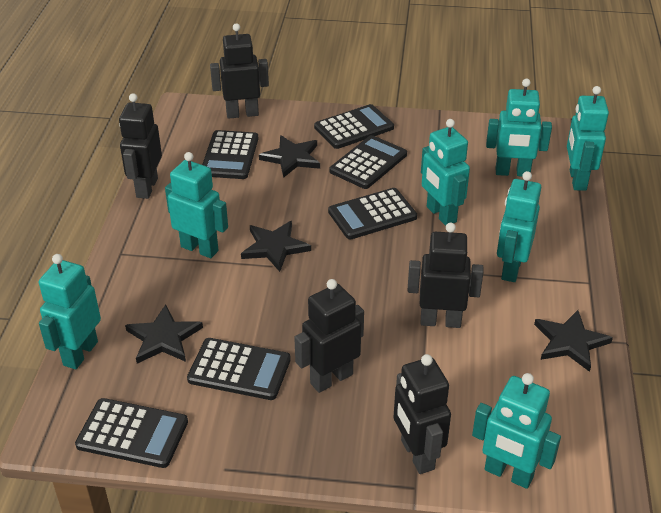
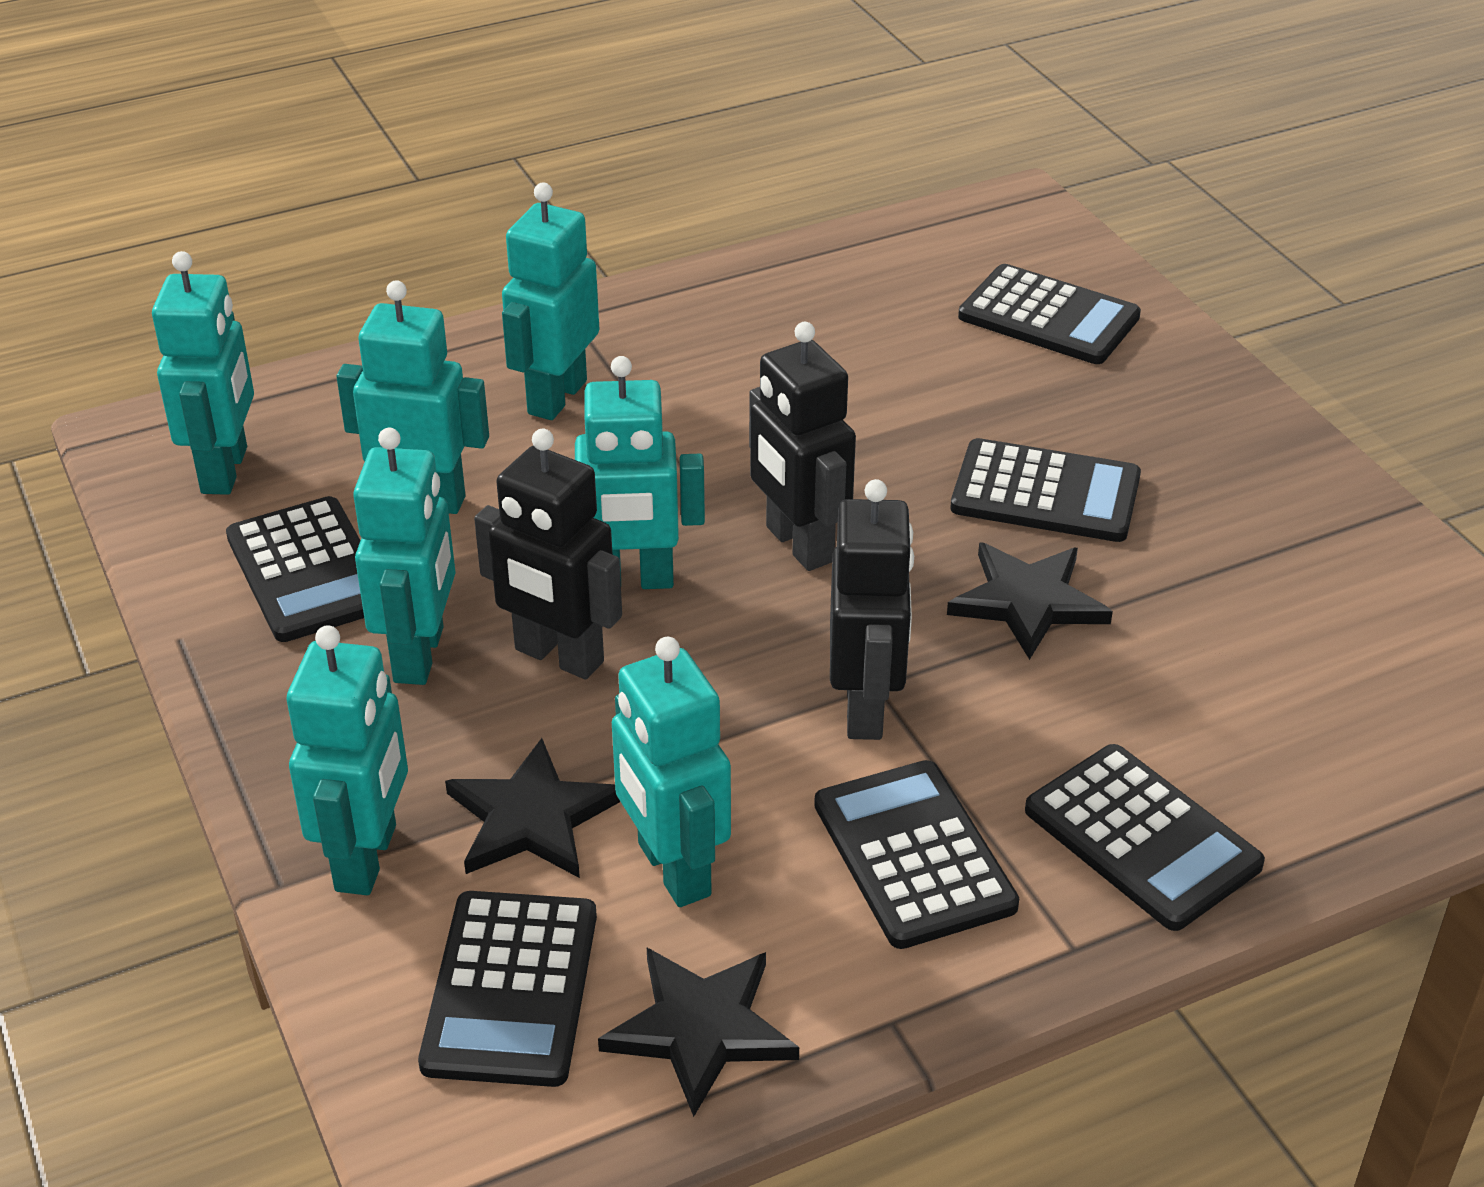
black robot: [119,93,162,199] [210,23,269,119] [294,279,364,393] [394,354,451,474] [407,223,484,328] = 5 -> [474,429,622,679] [749,322,856,571] [830,479,914,740] = 3
black star: [125,304,203,364] [241,221,311,272] [259,135,320,178] [534,310,613,372] = 4 -> [445,738,620,878] [598,948,799,1117] [947,542,1113,660] = 3

